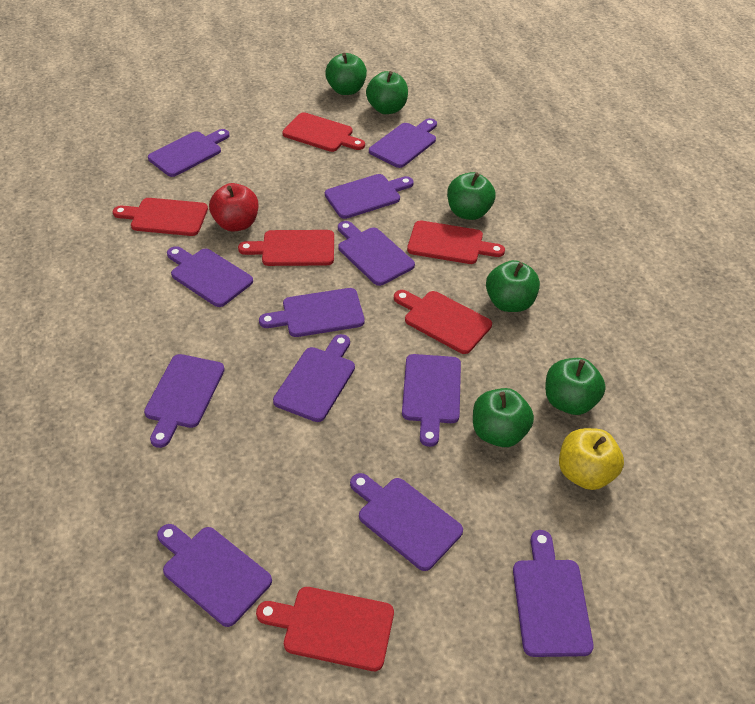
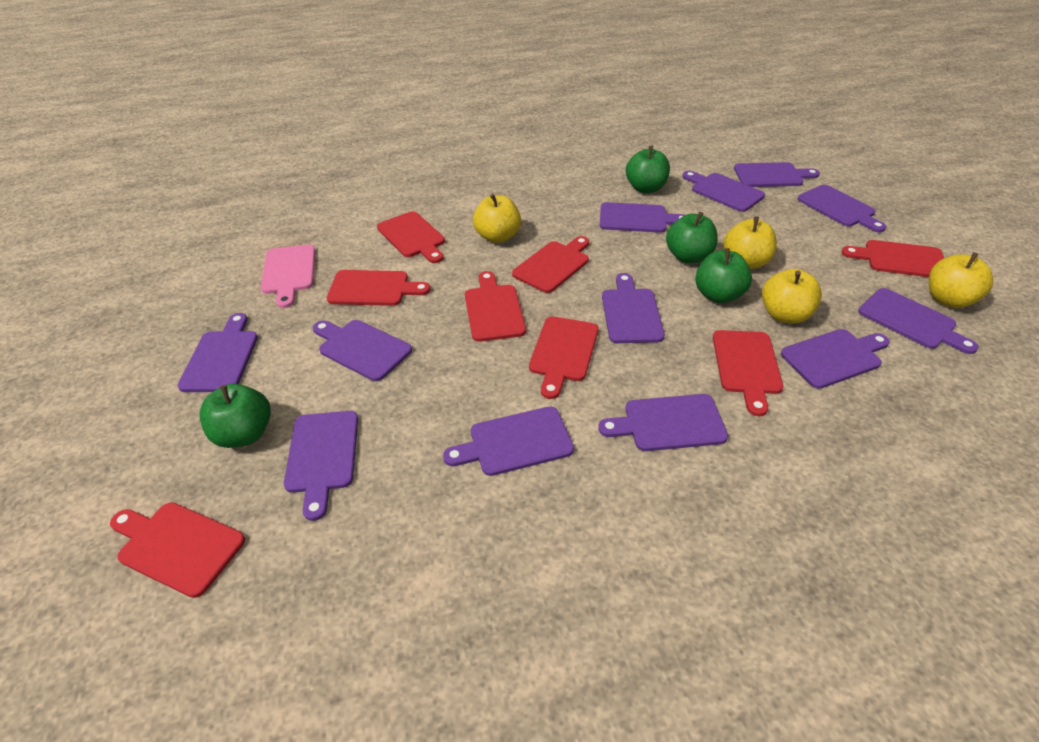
green apple: [325,53,367,95] [366,71,408,114] [447,172,496,220] [473,388,534,447] [486,260,540,312] [545,358,606,415] = 6 -> [199,384,271,448] [626,146,670,193] [666,212,718,263] [695,248,752,303] = 4
pink cutting board: none = 0 -> [261,245,315,308] = 1
red apple: [209,183,258,232] = 1 -> none = 0
red cutting board: [113,198,208,236] [238,230,334,266] [256,587,394,671] [282,112,365,152] [394,290,492,354] [407,220,505,264] = 6 -> [110,502,245,598] [327,270,430,306] [377,211,445,263] [465,271,526,342] [512,236,589,293] [529,316,598,399] [713,330,783,416] [842,240,944,277] = 8
yellow apple: [559,428,624,490] = 1 -> [473,194,521,243] [723,217,777,269] [762,269,822,324] [929,252,993,308] = 4

